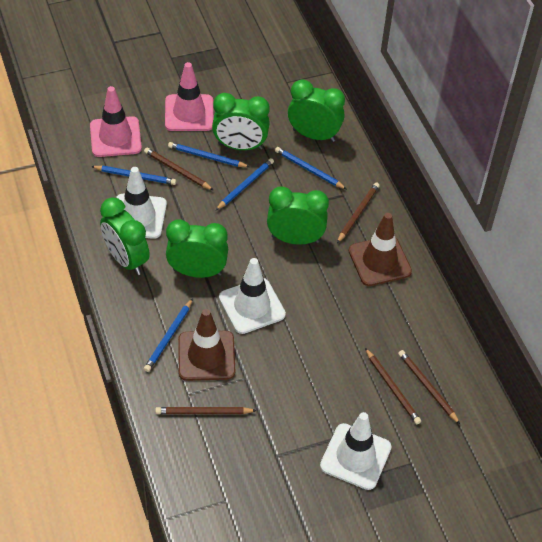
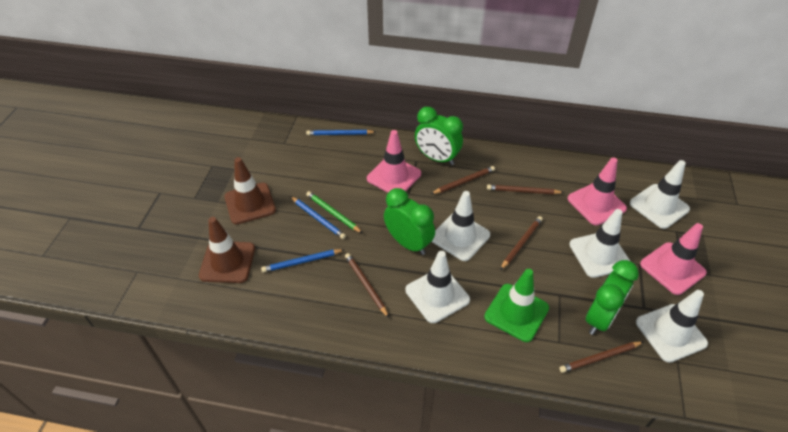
blue pencil: [91,166,176,185] [144,298,193,372] [168,142,249,167] [216,158,274,210] [275,147,347,189] = 5 -> [261,249,344,272] [290,196,346,239] [306,130,375,135] = 3
green clock: [100,197,150,275] [166,219,228,278] [212,93,270,150] [267,187,329,245] [288,79,345,142] = 5 -> [384,188,435,255] [415,107,463,165] [585,260,639,335] = 3
green pencil: none = 0 -> [306,191,362,233] = 1
green traffic cone: none = 0 -> [484,269,549,342] = 1
pink traffic cone: [90,86,142,157] [165,62,213,131] = 2 -> [367,130,421,193] [567,158,627,225] [640,223,707,295] = 3
white traffic cone: [116,167,167,239] [219,258,286,334] [320,412,392,490] = 3 -> [405,251,470,323] [432,191,490,261] [569,209,630,278] [630,160,690,229] [636,290,708,363] = 5

